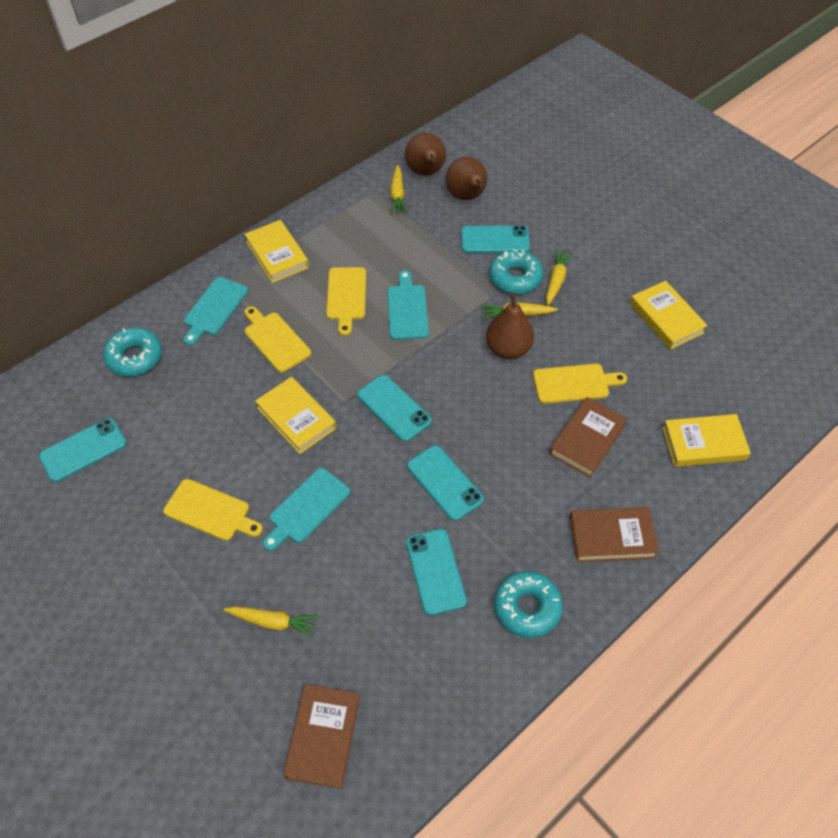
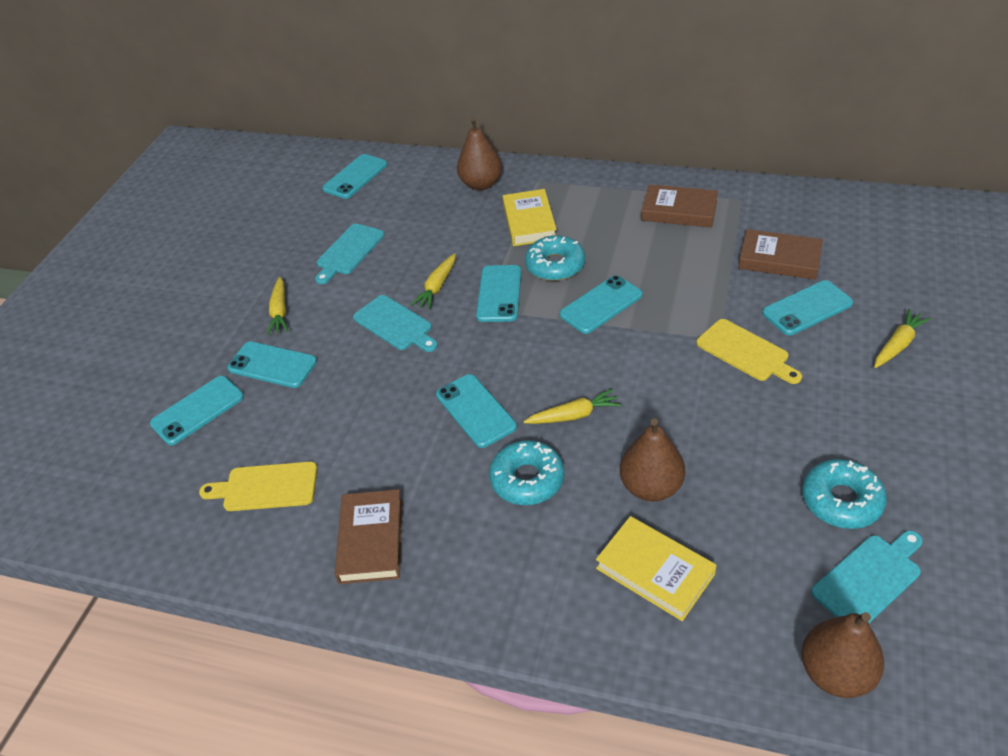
turquoise phone: [39,418,127,482] [357,375,432,442] [406,529,467,616] [407,445,484,521] [461,226,530,253] = 5 -> [150,376,244,445] [227,341,317,388] [322,154,387,199] [436,374,517,448] [476,265,521,322] [559,275,643,334] [762,280,853,335] = 7
yellow book: [244,220,309,283] [255,377,336,454] [630,281,708,350] [662,414,751,467] = 4 -> [503,189,557,246] [596,516,717,621] = 2
yellow cutting board: [163,479,263,541] [244,306,311,373] [326,267,366,336] [533,364,627,404] = 4 -> [199,462,317,511] [696,319,802,384] = 2

